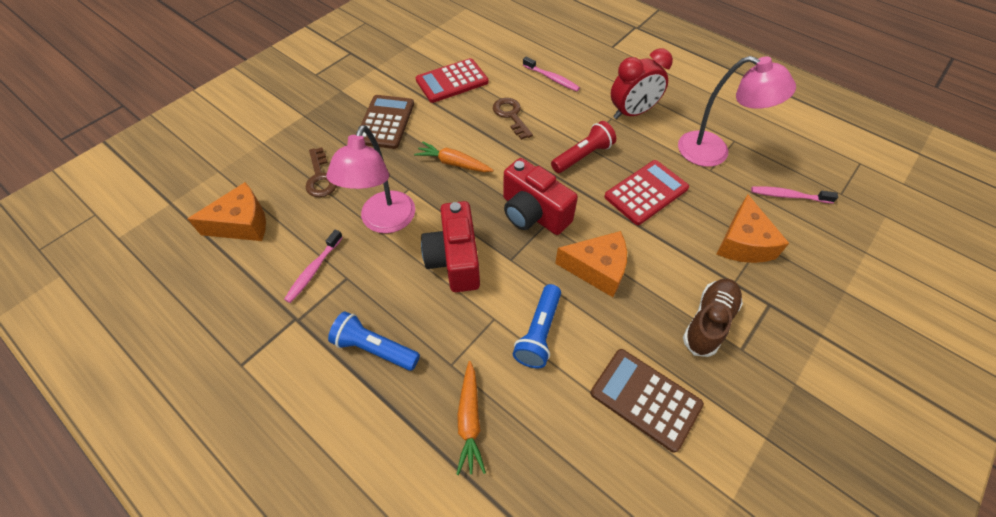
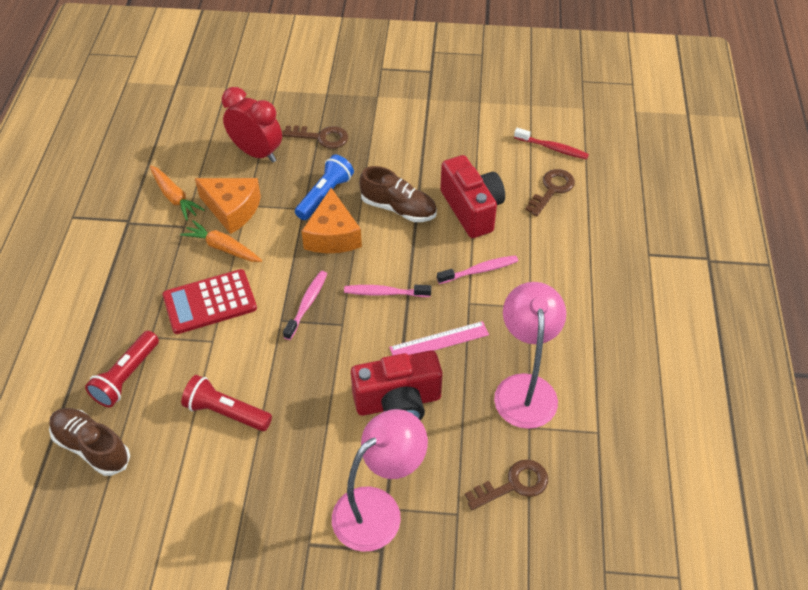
blue flashlight: [328,311,420,371] [513,284,561,368] = 2 -> [295,155,354,220] = 1
brown calculator: [360,95,414,149] [590,349,704,453] = 2 -> none = 0
brown key: [306,147,337,197] [493,98,533,140] = 2 -> [282,125,348,149] [465,459,548,510] [525,169,575,216] = 3
brown shoe: [683,278,743,357] = 1 -> [49,408,130,476] [359,166,437,222] = 2
orange cheese: [188,182,266,241] [555,231,627,297] [717,195,789,263] = 3 -> [195,178,261,234] [301,188,362,253] = 2
pink ruler: none = 0 -> [389,321,489,356] = 1
red calculator: [416,58,489,103] [604,160,689,225] = 2 -> [163,269,257,334] = 1
red flashlight: [551,121,616,173] = 1 -> [85,331,159,407] [181,375,272,431] = 2
red toothbrush: none = 0 -> [514,128,589,160] = 1

